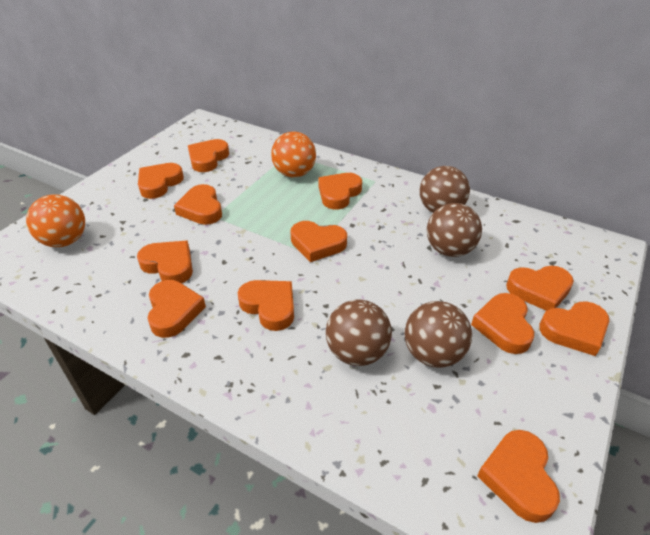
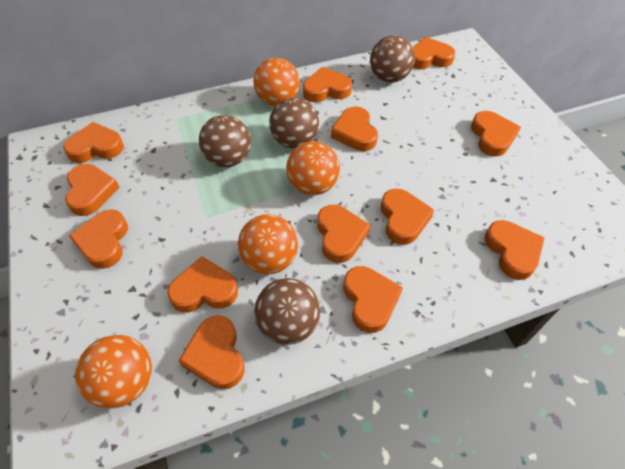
orange ball: [26,194,85,247] [271,132,316,177] = 2 -> [75,335,152,409] [238,214,298,274] [253,58,300,106] [286,141,340,195] = 4
orange heart: [137,241,193,283] [138,163,184,199] [148,280,206,338] [174,184,222,225] [188,139,229,172] [237,280,294,331] [290,221,347,262] [318,173,362,209] [471,293,534,354] [477,430,560,523] [506,266,574,311] [539,302,609,356] = 12 -> [63,122,124,163] [65,164,120,216] [69,209,128,269] [167,256,238,313] [179,315,245,389] [303,67,352,102] [317,205,370,263] [331,106,378,151] [343,266,403,333] [381,189,434,245] [413,37,455,69] [471,111,521,157] [485,220,545,280] = 13

